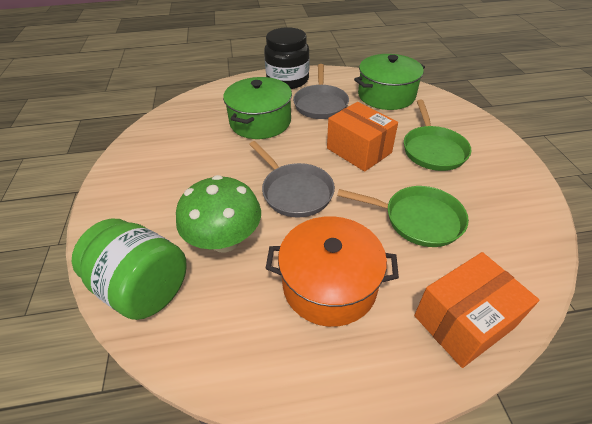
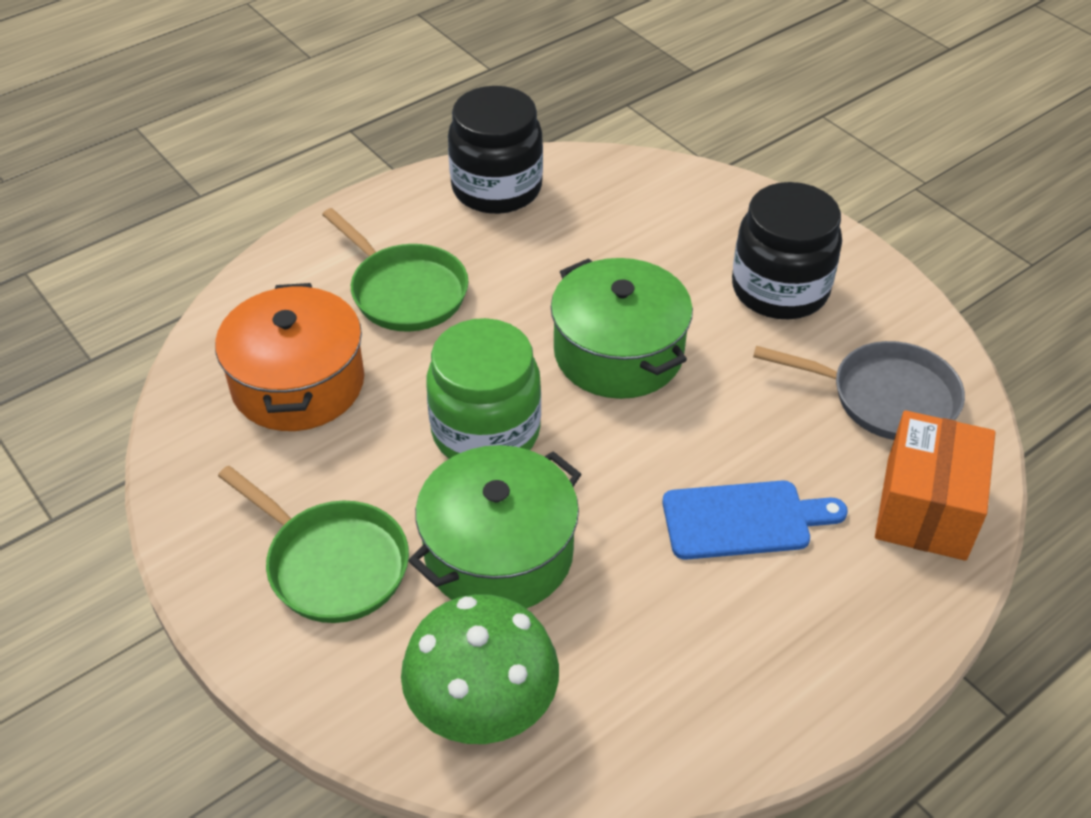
black jar: [264,27,309,89] = 1 -> [448,86,543,214] [732,182,842,319] = 2
blue cutting board: none = 0 -> [662,481,848,560] = 1
grey pan: [249,141,335,217] [293,64,349,119] = 2 -> [753,341,965,440] = 1
orange box: [327,102,398,172] [414,252,539,368] = 2 -> [875,410,996,561] = 1

